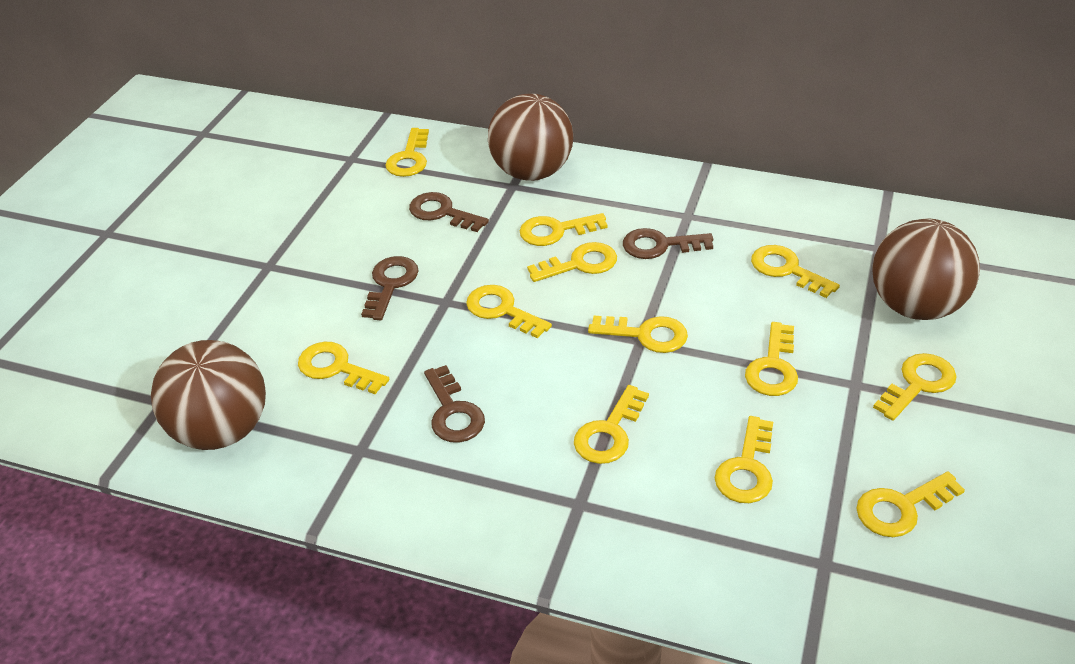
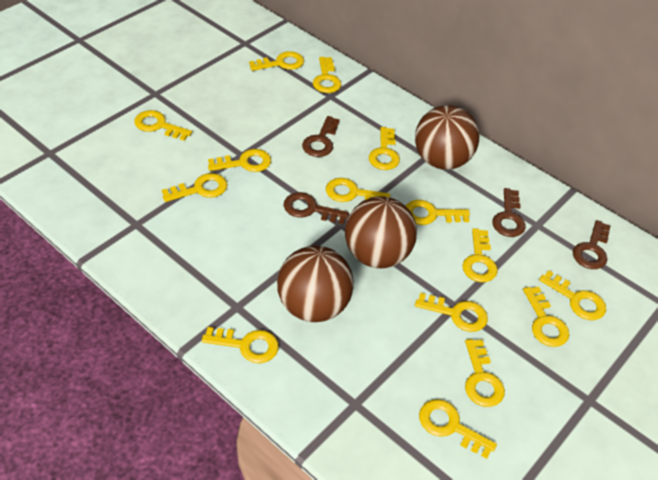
yellow key: [298,342,389,394] [385,128,429,177] [466,285,552,338] [520,213,608,246] [527,242,617,282] [574,385,649,464] [588,316,688,353] [715,416,773,503] [745,322,798,396] [751,245,840,298] [856,472,965,537] [873,353,957,421] = 12 -> [134,110,192,141] [162,173,227,202] [202,327,279,363] [208,149,271,172] [249,51,304,71] [313,57,342,93] [326,178,390,202] [369,127,400,170] [406,200,470,225] [415,293,488,332] [419,399,497,459] [462,228,498,282] [465,339,505,407] [523,286,569,347] [539,270,606,320] = 15

